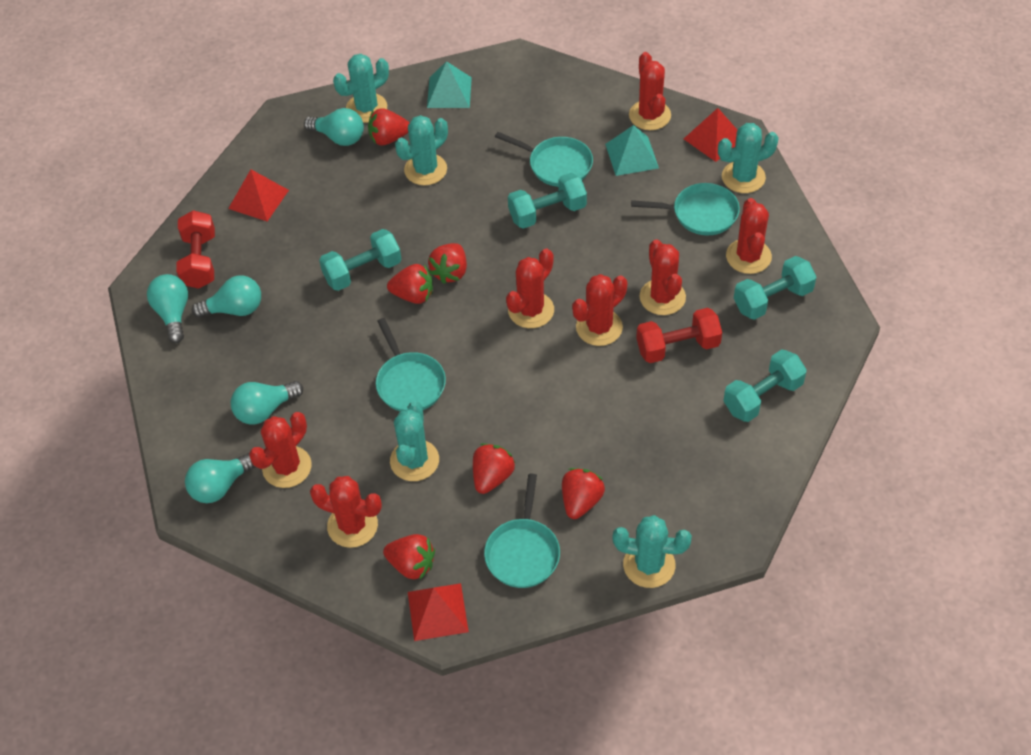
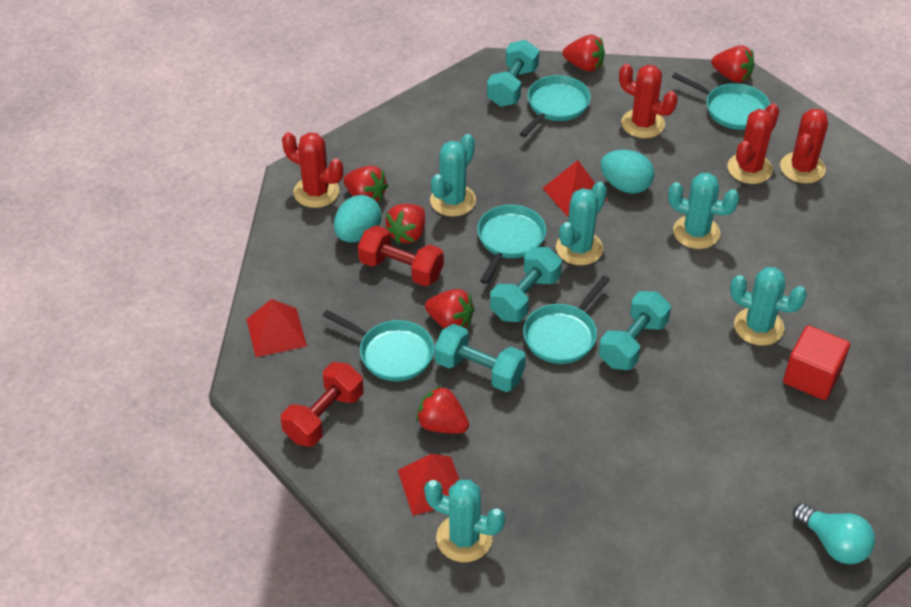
red cactus: [249,412,312,488] [310,476,382,548] [506,249,554,328] [572,274,627,346] [629,52,671,130] [640,239,686,315] [726,198,772,274] = 7 -> [282,132,343,208] [619,64,678,138] [727,104,779,184] [780,109,828,183] = 4
red cube: none = 0 -> [783,325,850,400] = 1
turquoise egg: none = 0 -> [334,195,382,242] [600,150,654,194] = 2
turquoise light bulb: [147,274,188,343] [185,453,256,503] [192,276,261,318] [231,381,303,424] [304,108,364,146] = 5 -> [793,503,875,564] = 1
turquoise pan: [376,318,446,412] [484,474,560,588] [495,132,593,187] [631,183,740,235] = 4 -> [323,310,434,381] [477,205,546,284] [520,75,591,137] [523,276,610,364] [672,73,770,130] = 5
turquoise pyramid: [427,61,472,108] [605,125,659,176] = 2 -> none = 0

